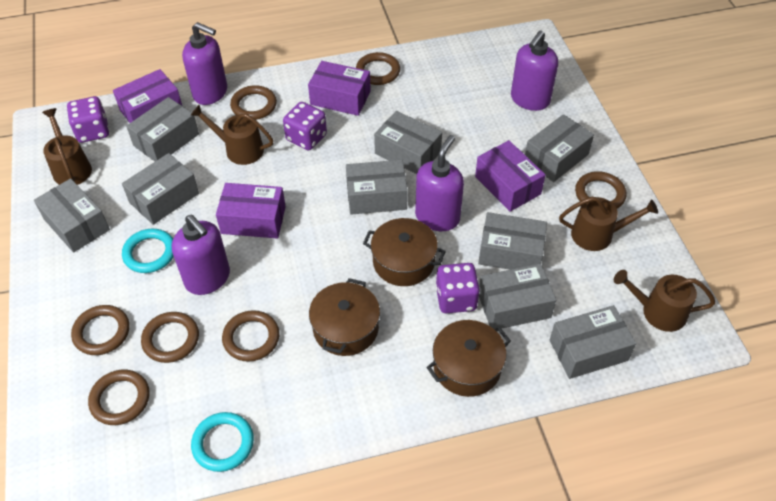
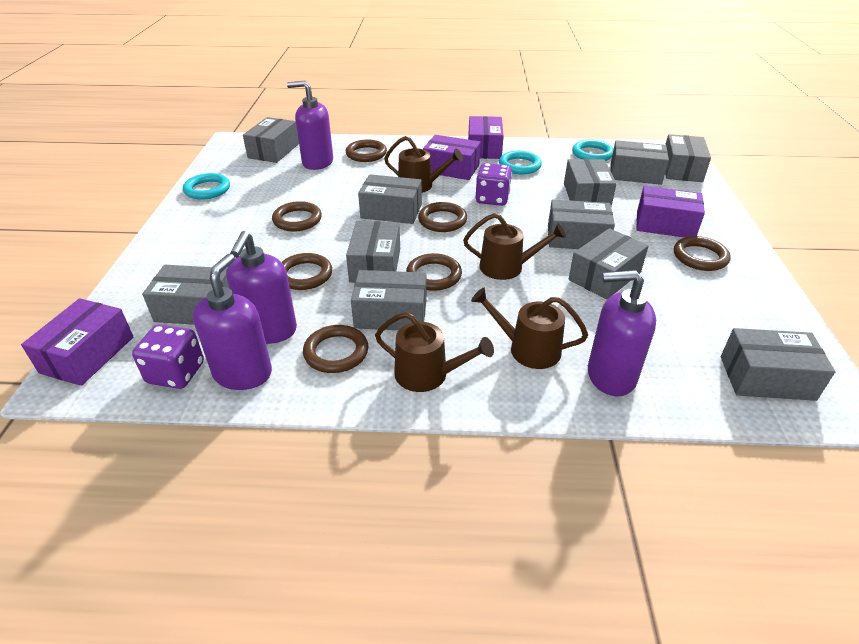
brown pot: [309,278,380,356] [363,218,446,286] [426,320,511,397] = 3 -> none = 0
grey box: [34,178,110,253] [122,153,199,225] [126,97,199,161] [346,160,408,215] [374,111,442,174] [478,212,547,270] [479,264,556,329] [525,114,594,182] [550,305,636,379] = 9 -> [142,265,229,325] [243,117,299,163] [346,221,400,283] [351,270,427,330] [358,174,422,224] [548,200,615,249] [564,159,617,206] [569,228,649,299] [610,140,669,185] [665,134,711,182] [721,328,835,401] = 11
purple dice: [67,96,109,143] [283,102,327,150] [436,263,480,313] = 3 -> [132,324,204,389] [475,163,512,206] = 2
turquoise ring: [122,229,174,273] [191,412,254,472] = 2 -> [183,173,230,200] [499,151,542,174] [572,140,614,161] = 3

